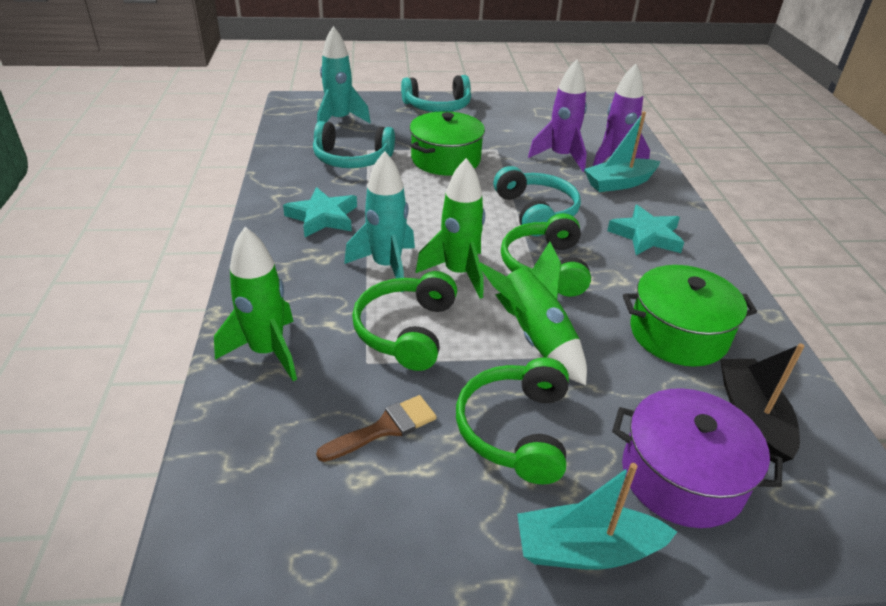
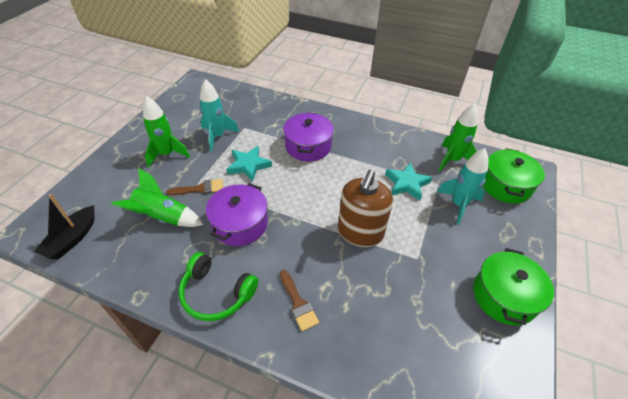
brown brush: [316,395,437,462] = 1 -> [167,179,223,195] [280,270,319,331] = 2
brown soap dispenser: none = 0 -> [338,170,393,247] = 1
green headphones: [352,271,457,371] [456,357,569,484] [501,213,591,297] = 3 -> [179,252,258,321] = 1
purple pot: [612,388,783,528] = 1 -> [206,183,268,246] [283,112,334,161] = 2
purple rocket: [528,60,587,172] [593,64,650,166] = 2 -> none = 0
turquoise boat: [517,463,677,570] [584,112,660,192] = 2 -> none = 0
turquoise headphones: [313,121,395,168] [401,75,471,112] [493,166,581,236] = 3 -> none = 0

